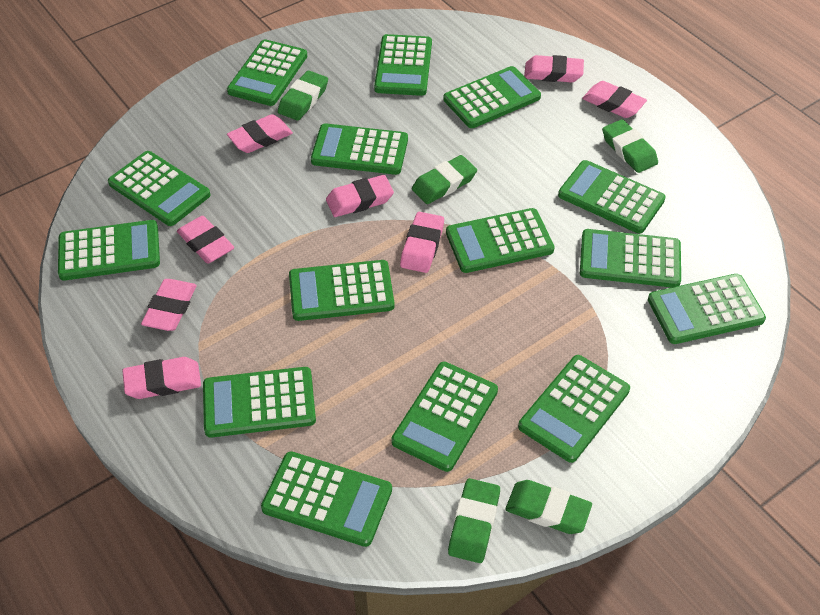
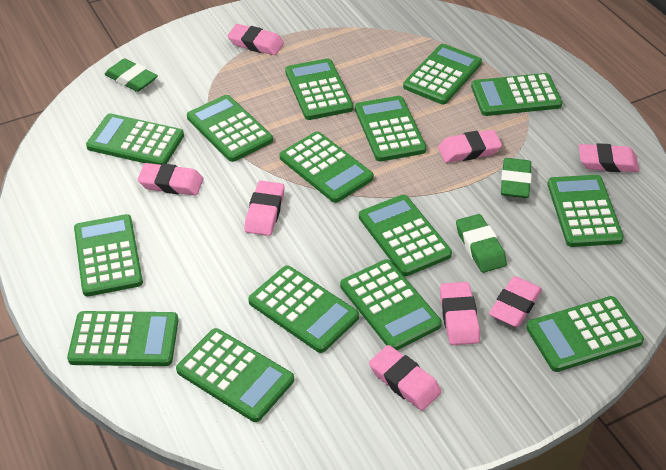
green eraser: [278,70,328,121] [412,155,477,204] [448,478,500,563] [505,480,592,534] [602,119,658,173] = 5 -> [104,58,158,92] [456,214,507,273] [501,158,532,198] = 3

